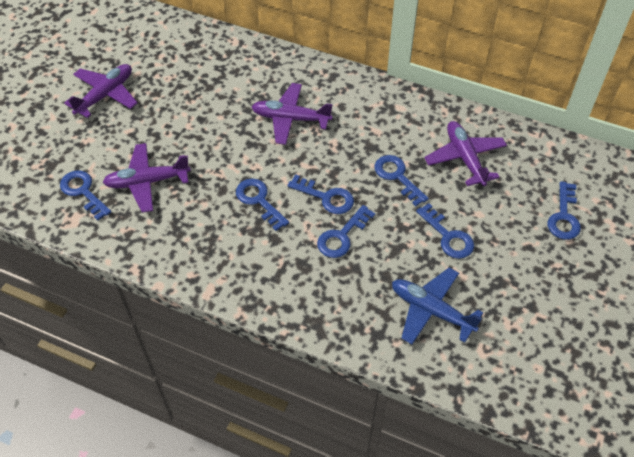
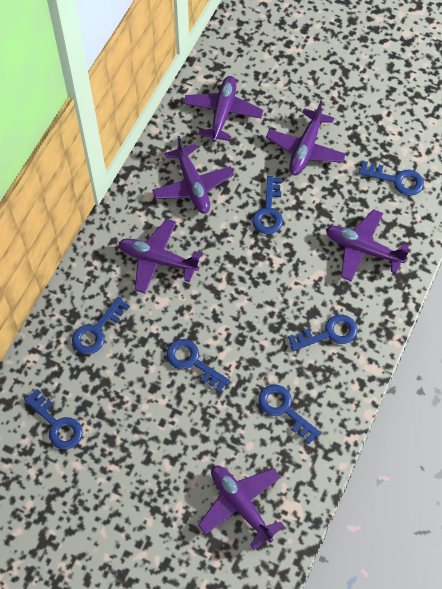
blue plane: [392,268,483,344] = 1 -> none = 0
purple plane: [64,64,138,118] [103,143,191,213] [252,83,333,145] [424,121,507,186] = 4 -> [119,219,202,294] [152,136,234,214] [183,76,263,142] [198,465,284,550] [266,100,346,175] [326,209,409,281] = 6

